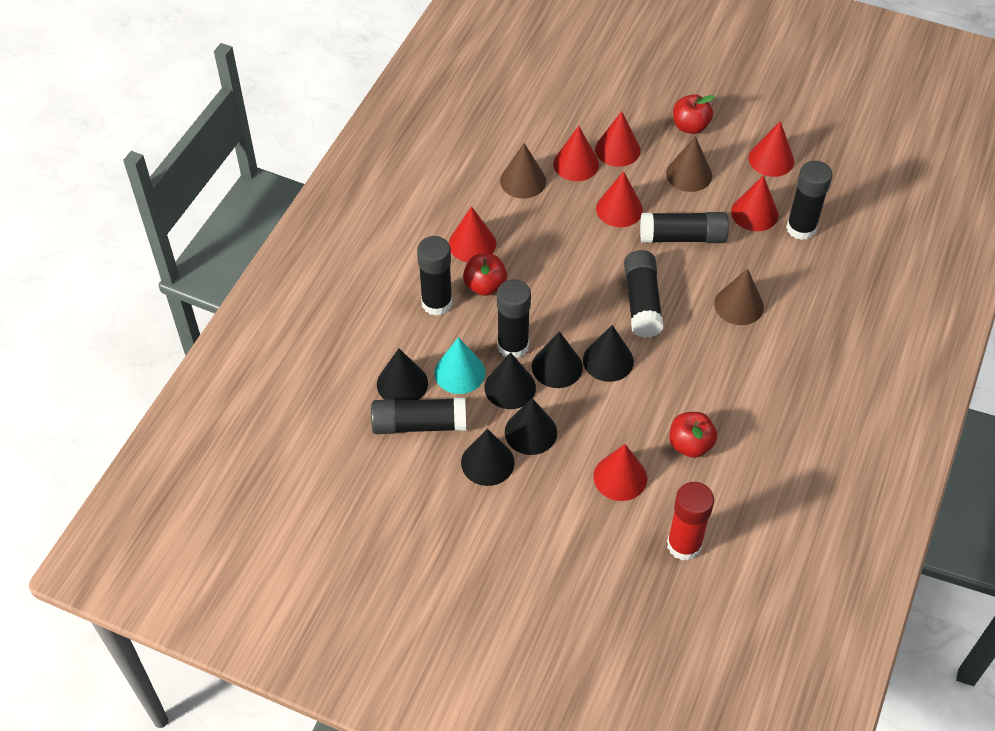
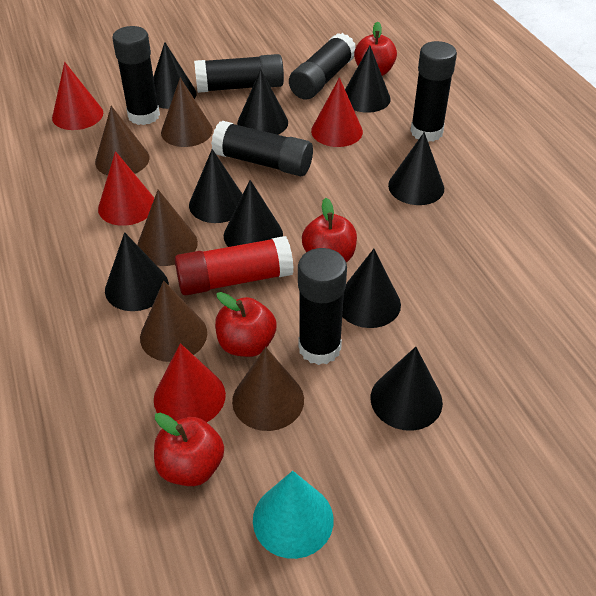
black cone: [377,349,428,401] [461,429,515,486] [485,352,536,409] [505,398,557,455] [532,331,583,388] [583,325,634,382] = 6 -> [105,232,169,311] [154,42,197,109] [189,149,243,223] [224,180,283,247] [237,69,288,135] [342,249,401,328] [345,46,391,113] [371,347,443,431] [388,132,444,205] = 9
brown cone: [500,143,546,199] [666,136,712,192] [714,269,764,325] = 3 -> [95,106,149,176] [138,190,198,266] [140,281,207,362] [161,78,213,147] [232,347,304,431] = 5
red apple: [463,253,507,296] [669,412,717,458] [673,94,715,134] = 3 -> [154,413,224,486] [215,292,277,357] [302,198,357,262] [354,22,397,76] = 4
red cone: [449,206,496,262] [553,126,599,181] [593,444,647,501] [595,111,640,167] [596,171,643,227] [731,175,778,231] [749,121,794,177] = 7 -> [52,62,103,130] [98,151,154,226] [154,343,226,422] [311,77,363,147] = 4

